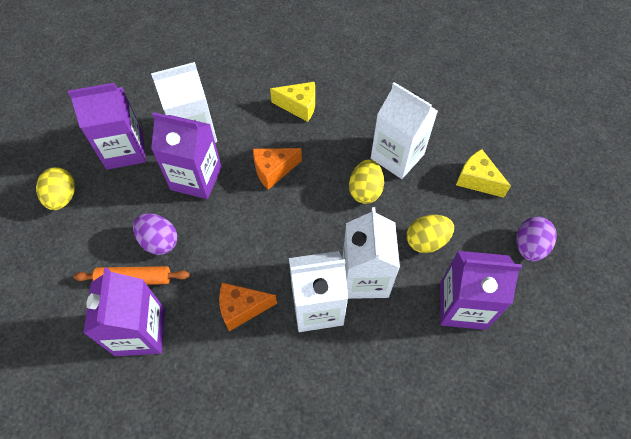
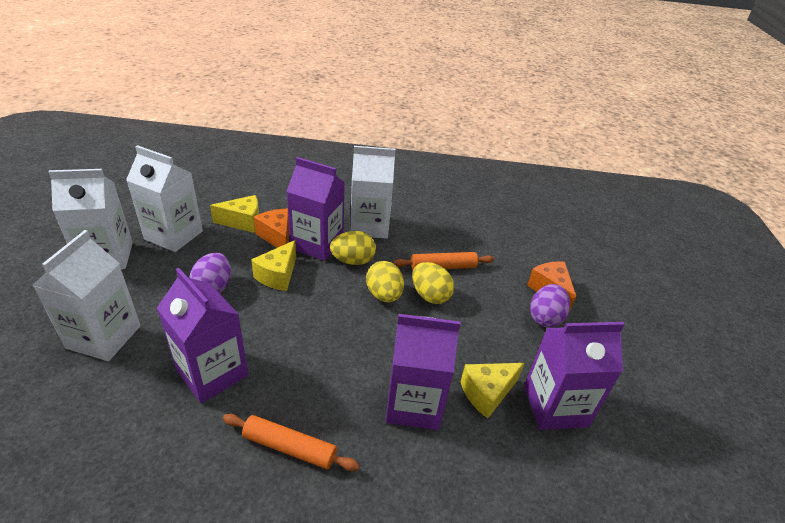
orange rolling pin: [74,266,190,285] = 1 -> [223,414,360,471] [393,252,494,270] = 2
yellow cheese: [270,82,315,122] [456,149,511,198] = 2 -> [210,195,259,233] [251,240,296,291] [461,363,524,418] = 3

